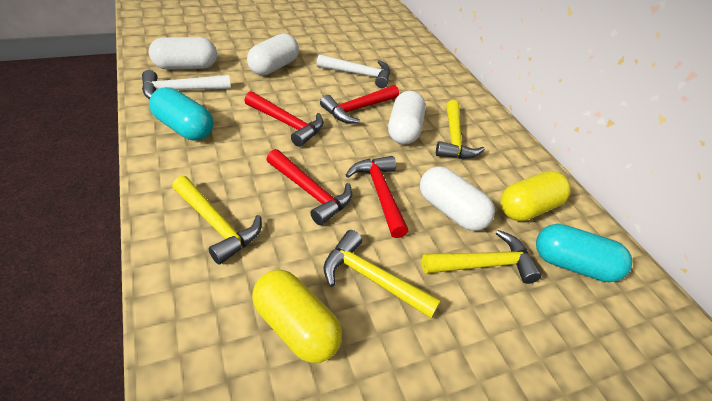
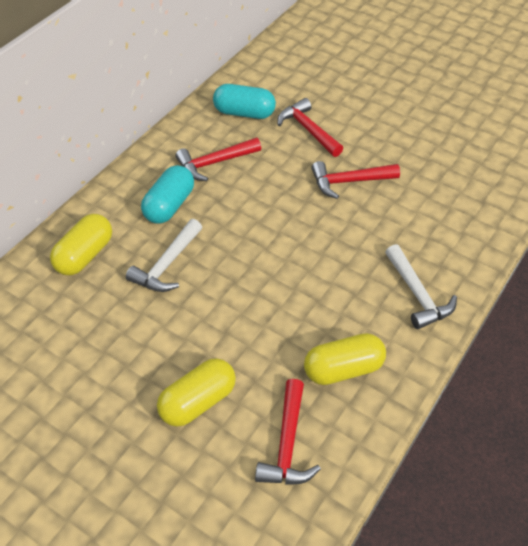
white capsule: [149,37,217,70] [247,33,299,75] [388,91,426,145] [420,167,495,231] = 4 -> none = 0
yellow capsule: [252,270,342,363] [501,171,571,221] = 2 -> [50,214,112,275] [157,358,236,427] [304,333,386,385] = 3
yellow hammer: [172,176,262,264] [323,230,441,319] [422,230,542,284] [436,100,485,159] = 4 -> none = 0

